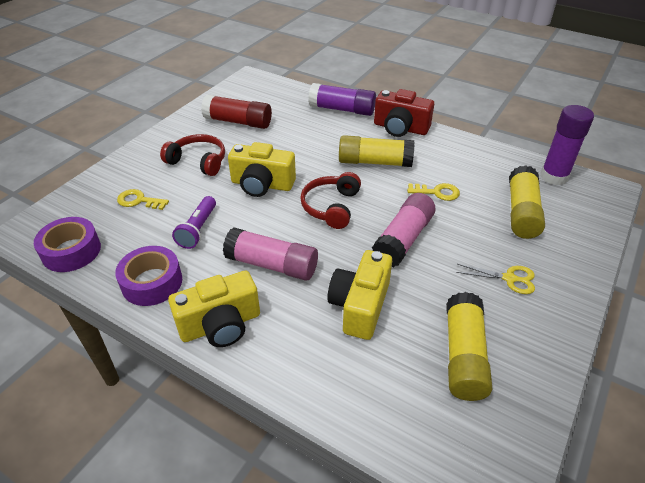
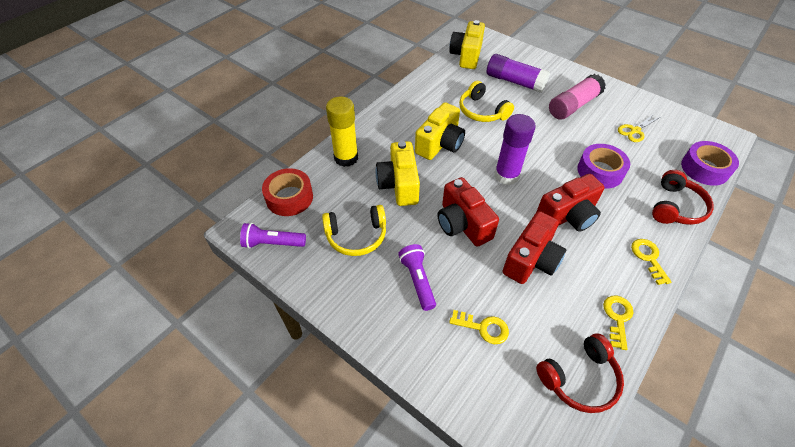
pink glue stick: [223,227,318,281] [372,193,436,267] = 2 -> [549,74,606,120] = 1
purple flashlight: [172,196,216,249] = 1 -> [240,223,306,249] [398,244,436,311] = 2
red camera: [374,89,434,137] = 1 -> [437,177,499,247] [503,211,566,284] [536,174,605,232] = 3
red glue stick: [201,95,272,129] = 1 -> none = 0
red tape: none = 0 -> [262,168,313,216] = 1
yellow glue stick: [339,135,414,167] [446,292,492,401] [509,165,545,239] = 3 -> [326,96,358,167] = 1
yellow headphones: none = 0 -> [322,205,386,256] [459,81,514,122] = 2
yellow key: [117,189,169,210] [407,183,460,201] = 2 -> [449,310,509,344] [603,296,633,350] [631,239,671,285] = 3

